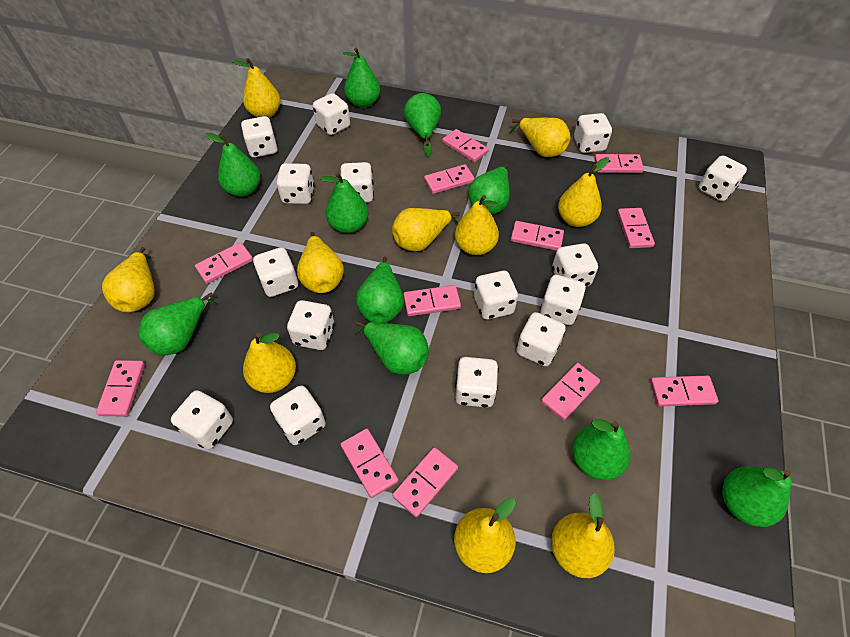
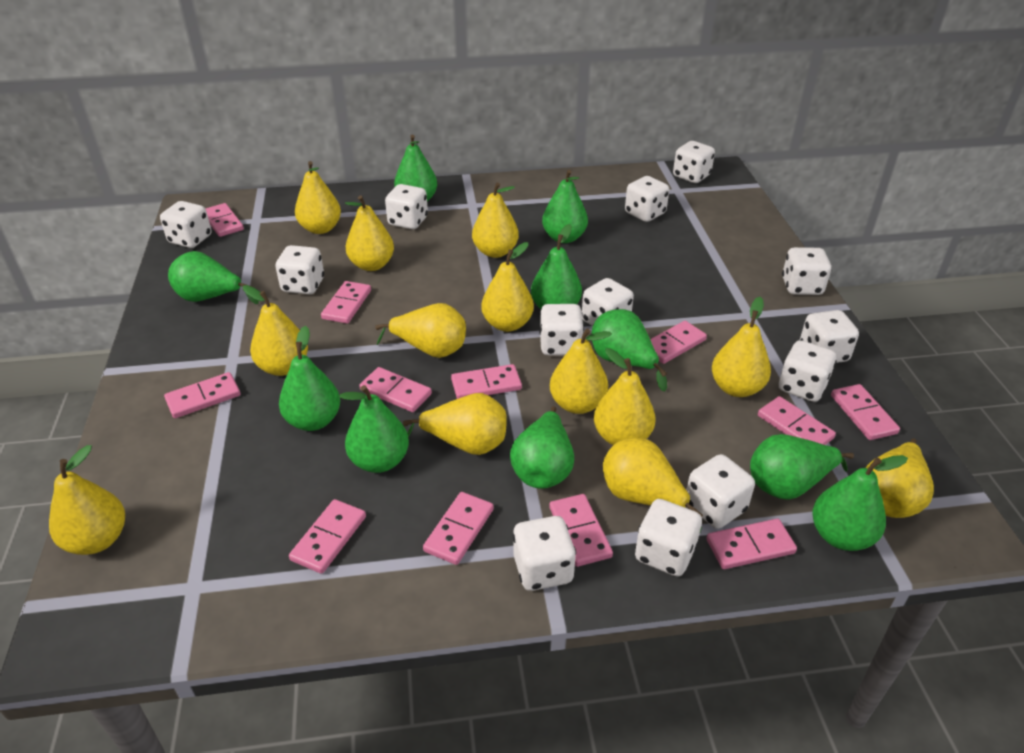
white dice: [171,390,233,449] [241,116,278,158] [253,247,298,297] [270,386,326,445] [276,163,315,204] [287,300,335,350] [313,93,350,135] [340,162,374,203] [455,357,499,408] [474,271,518,320] [516,312,566,366] [540,275,586,325] [552,243,598,287] [574,113,612,153] [698,155,747,201] = 15 -> [160,201,212,248] [275,245,324,294] [385,184,428,229] [513,516,576,591] [539,304,584,356] [582,278,634,326] [625,176,669,222] [635,499,702,576] [673,141,715,183] [686,454,755,529] [779,340,837,402] [782,247,832,295] [800,310,859,363] = 13
yellow pear: [102,247,155,312] [232,58,280,118] [243,333,296,393] [297,232,344,293] [392,208,460,251] [454,498,516,573] [455,195,499,255] [509,118,571,157] [551,493,615,578] [558,157,609,227] = 10 -> [49,445,125,555] [243,285,308,376] [295,161,341,234] [345,195,394,271] [375,303,466,358] [403,393,507,455] [472,183,519,258] [481,242,534,332] [550,328,612,414] [594,348,655,445] [603,438,703,532] [712,297,771,397] [866,438,934,518] = 13

